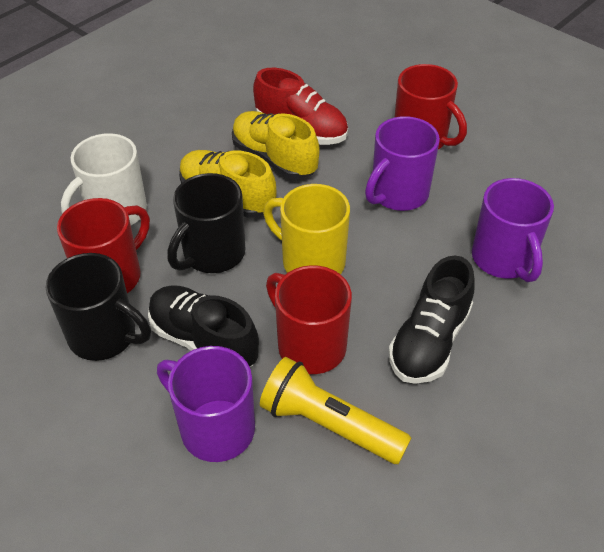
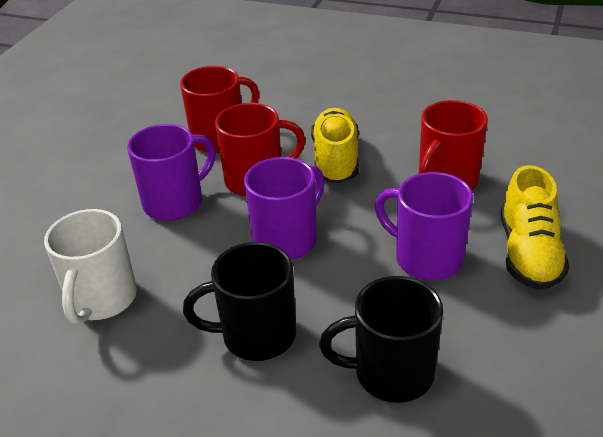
black shoe: [148,285,259,367] [388,255,475,384] = 2 -> none = 0
red shoe: [253,68,348,145] = 1 -> none = 0
yellow flashlight: [260,357,411,464] = 1 -> none = 0
yellow mug: [263,184,350,274] = 1 -> none = 0

